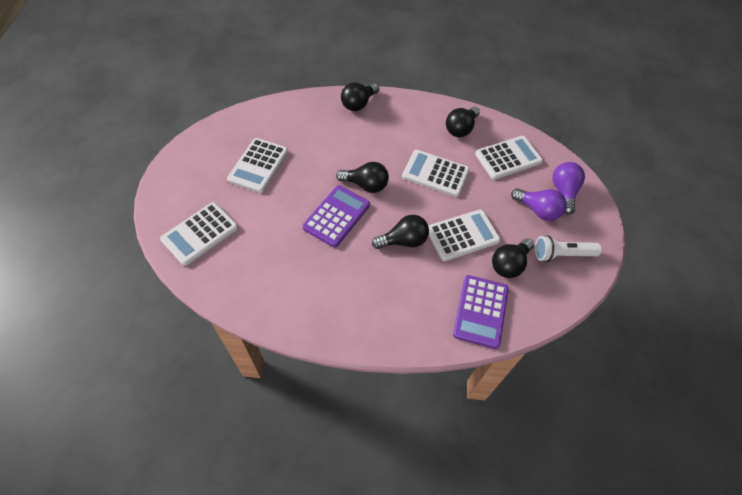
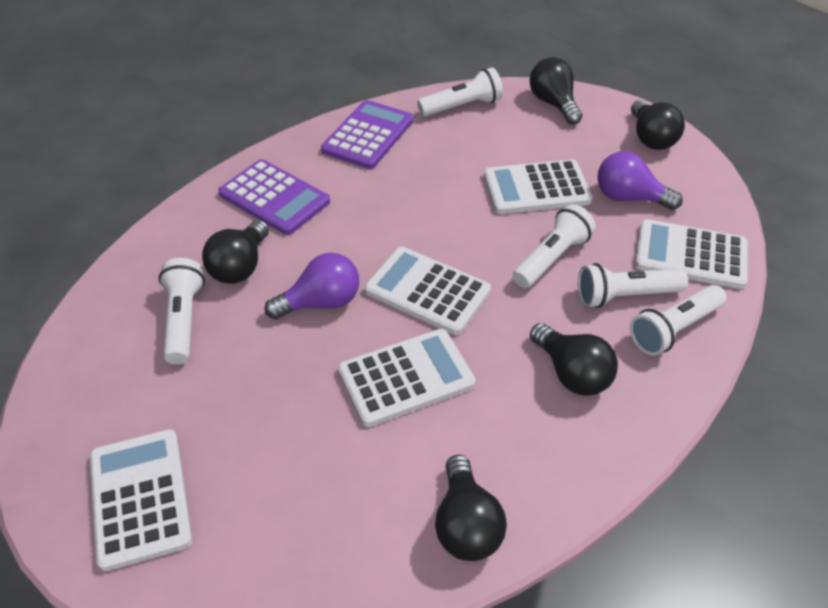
white flashlight: [535,235,602,262] = 1 -> [158,258,205,364] [417,67,503,117] [512,204,596,288] [578,263,688,308] [630,285,727,356] = 5

